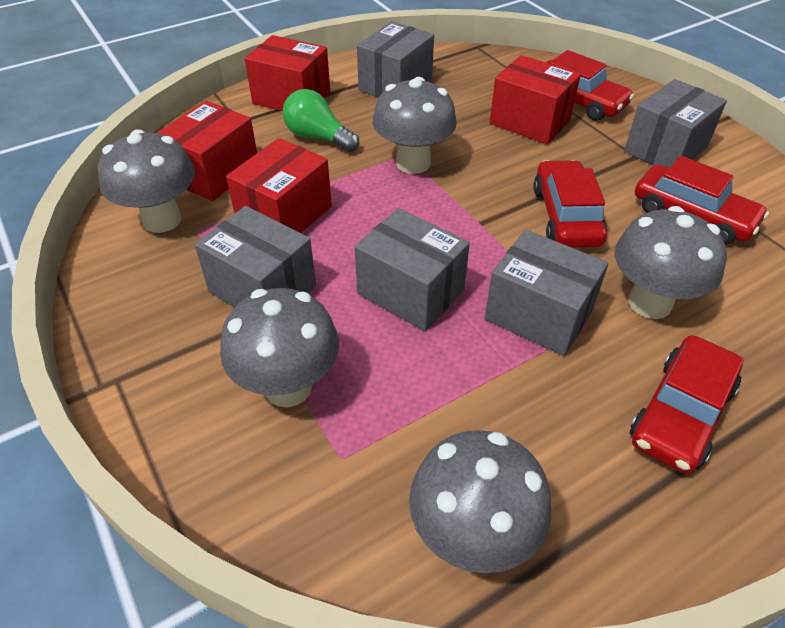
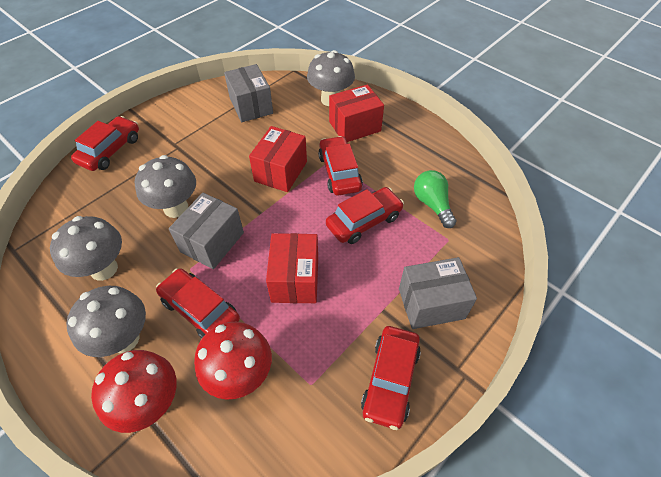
grey box: [195,206,316,307] [355,208,470,331] [357,21,434,98] [485,230,608,356] [624,79,727,168] = 5 -> [169,193,244,269] [224,64,273,122] [399,257,477,329] = 3
grey mushroom: [98,129,195,233] [220,288,339,407] [373,77,457,174] [409,430,551,573] [615,206,727,319] = 5 -> [50,216,122,281] [66,286,146,357] [135,155,196,218] [307,50,355,106] = 4
red box: [157,101,257,201] [226,138,332,233] [245,35,330,111] [490,55,581,144] = 4 -> [249,126,307,192] [266,233,318,303] [329,84,384,142] = 3
red car: [533,160,607,248] [545,50,634,121] [630,335,744,474] [635,156,769,245] = 4 -> [71,116,139,171] [156,268,240,339] [318,136,363,196] [326,187,404,244] [361,326,421,430] = 5
red mushroom: none = 0 -> [91,350,177,433] [194,322,272,400] = 2

